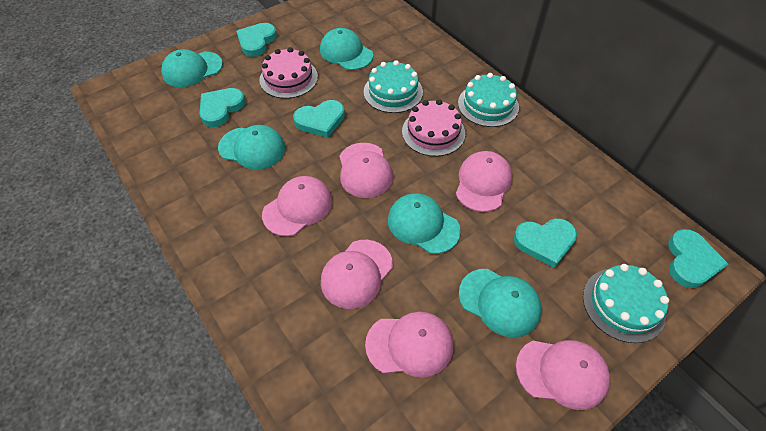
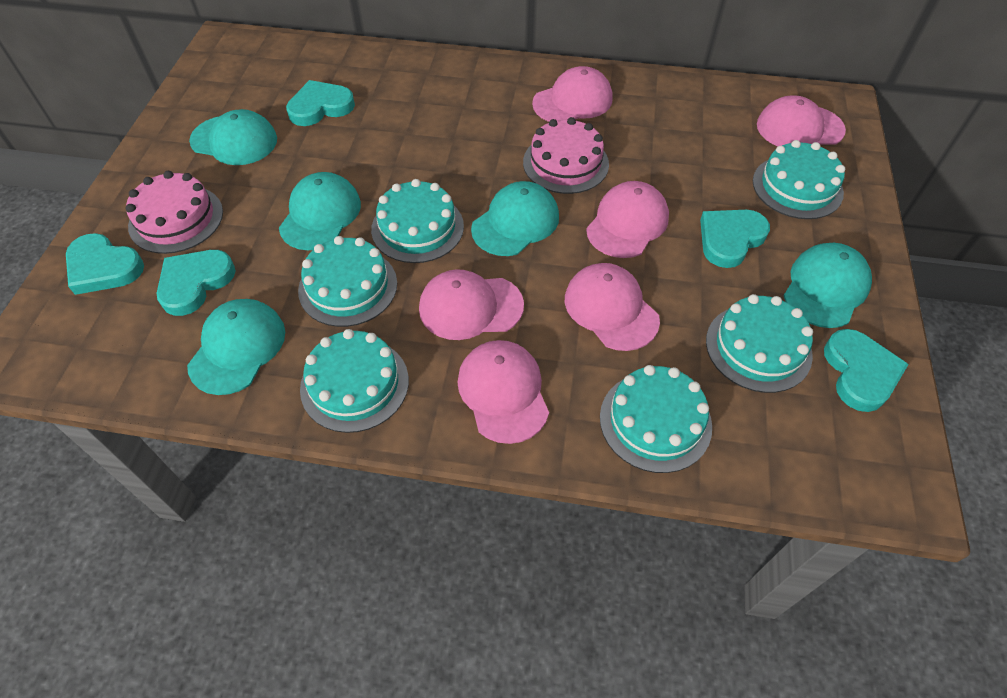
turquoise cake: [364,60,423,113] [458,73,519,127] [583,264,669,343] = 3 -> [298,236,397,327] [300,329,409,433] [371,179,464,263] [600,365,712,473] [706,294,813,393] [753,140,845,219] = 6

